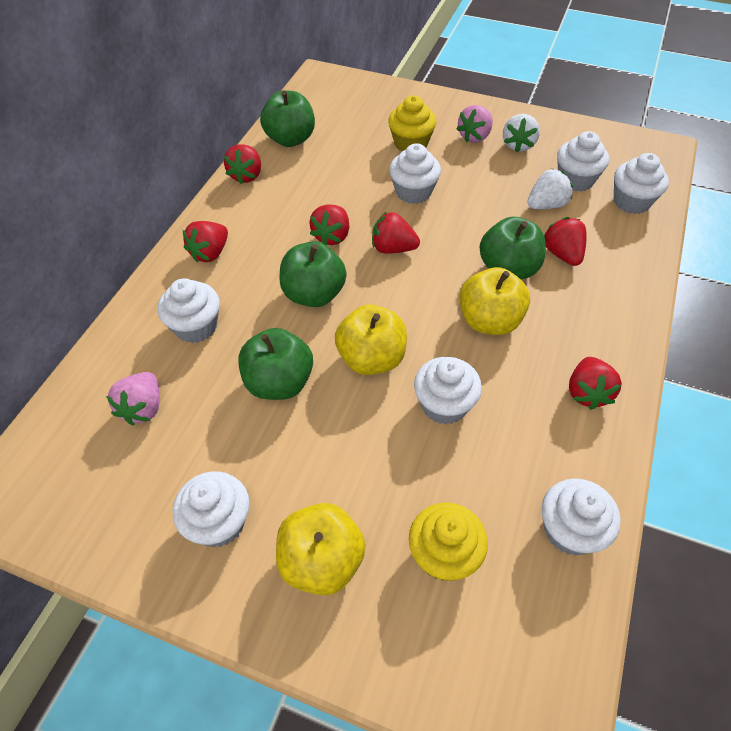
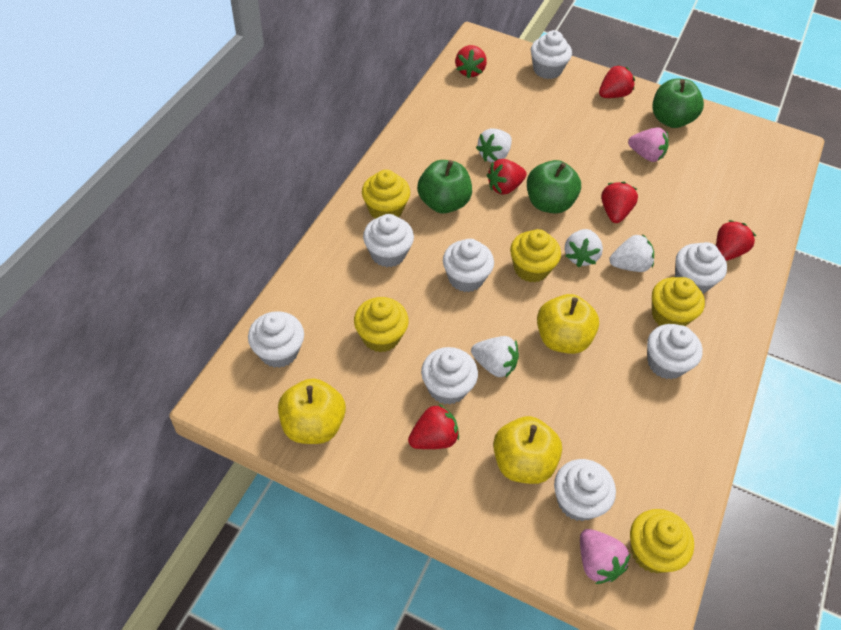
green apple: [238,328,313,400] [260,90,315,147] [279,241,347,307] [480,217,546,280] = 4 -> [417,160,472,214] [527,160,581,214] [652,79,704,128] = 3
white cupcake: [158,278,220,343] [173,471,249,547] [389,143,441,204] [414,357,482,425] [542,478,621,556] [557,131,609,192] [614,153,669,214] = 7 -> [248,311,304,368] [363,214,414,267] [421,347,478,405] [443,239,494,292] [531,30,572,79] [554,459,616,521] [647,324,703,379] [675,242,727,293] = 8
white strawberry: [503,114,540,152] [527,168,573,209] = 2 -> [471,336,519,378] [476,129,512,163] [564,229,603,267] [609,234,654,272] = 4
yellow cupcake: [388,96,436,152] [409,502,488,581] = 2 -> [354,297,409,353] [362,170,410,219] [510,229,561,283] [630,509,694,573] [652,277,705,326] = 5

